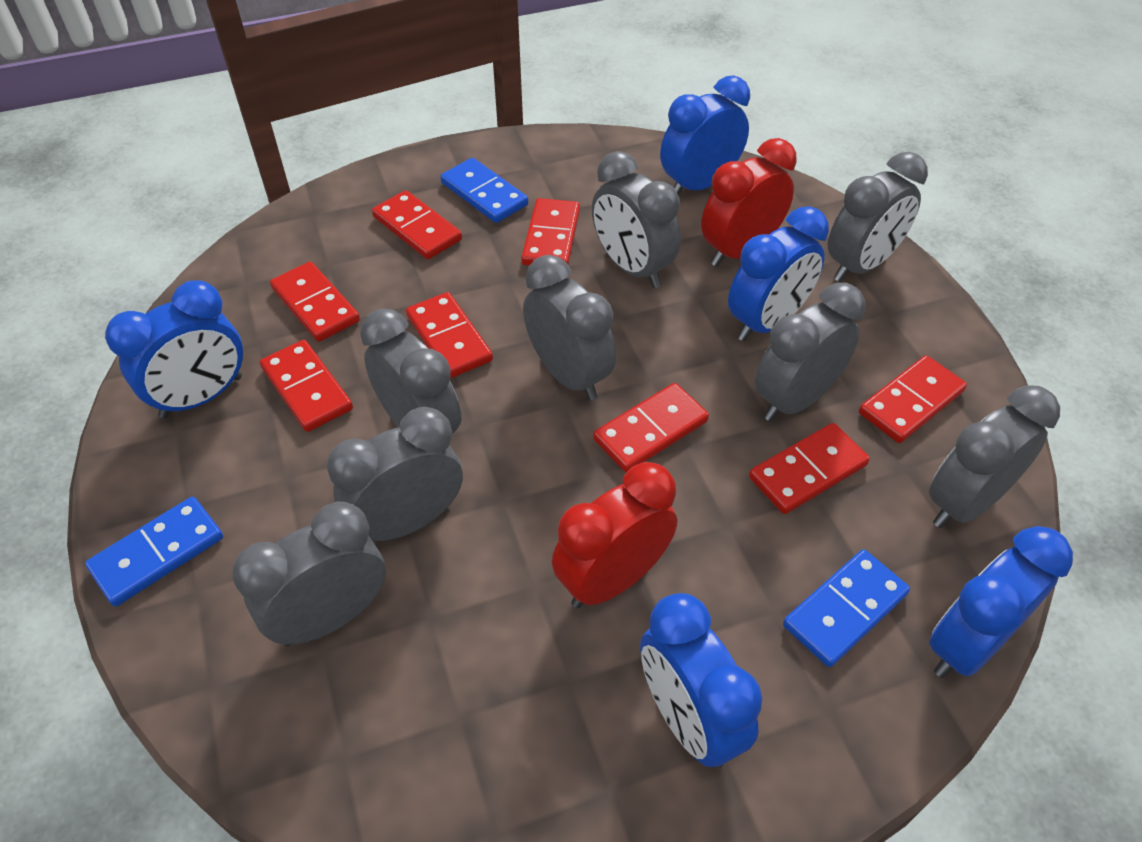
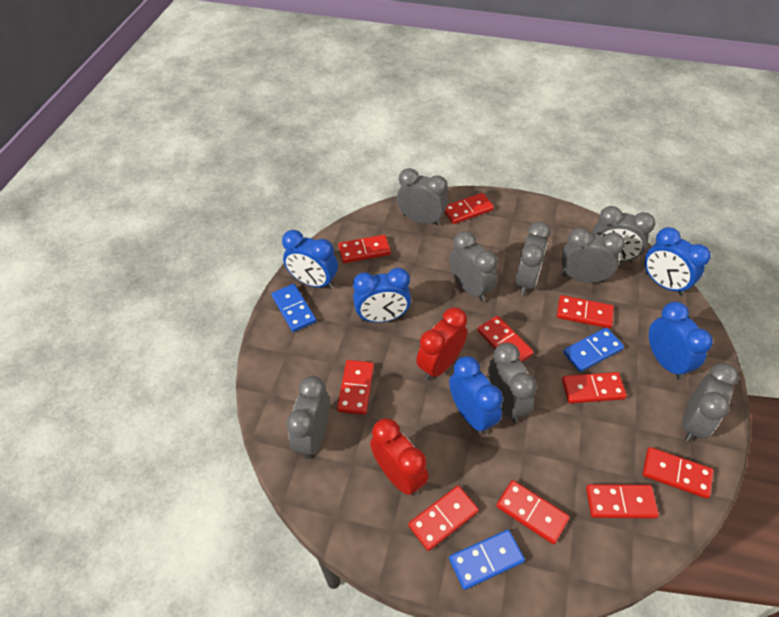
red domino: [260,340,353,432] [270,261,360,342] [372,190,462,259] [406,292,493,378] [521,198,580,266] [593,383,709,472] [749,423,870,514] [859,355,967,443] = 8 -> [337,360,374,415] [338,235,391,263] [408,485,479,551] [444,193,494,224] [478,316,533,362] [496,480,570,544] [557,295,614,329] [562,372,627,403] [586,484,659,519] [643,447,713,499] = 10

